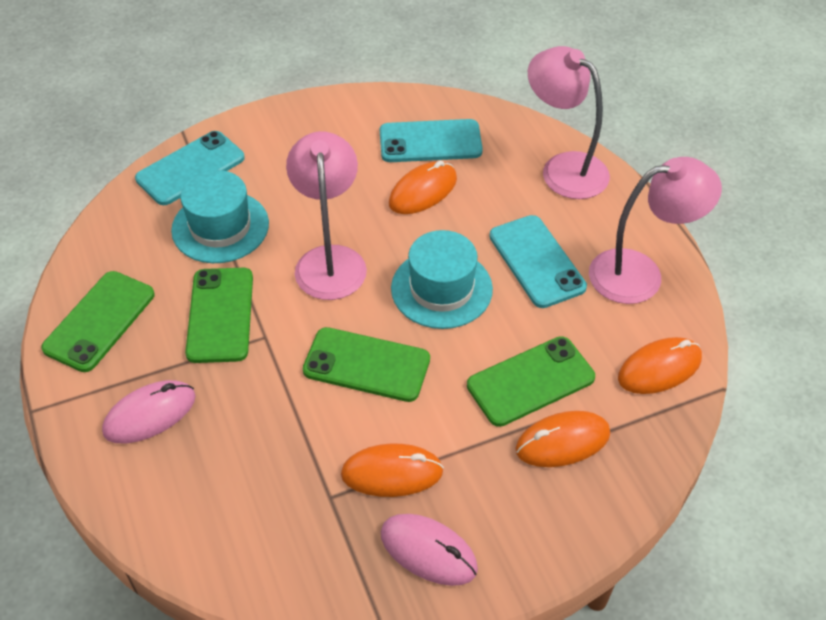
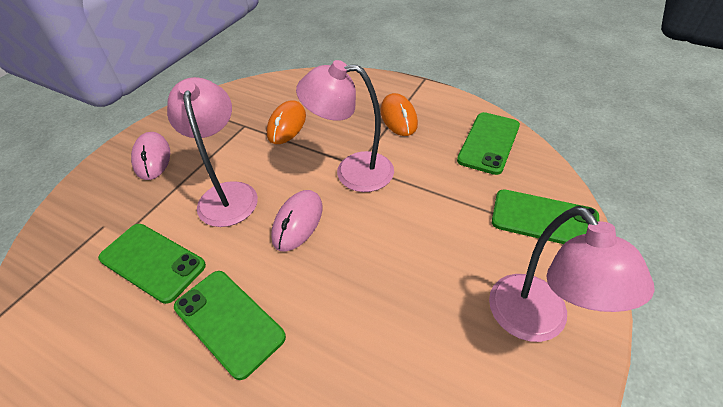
orange mouse: [341,443,444,497] [389,160,457,214] [516,411,610,467] [618,337,702,394] = 4 -> [267,101,306,144] [380,93,418,136] = 2
turquoise hat: [171,170,269,263] [391,230,493,329] = 2 -> none = 0
turquoise phone: [135,131,245,205] [380,119,483,162] [489,215,587,308] = 3 -> none = 0

